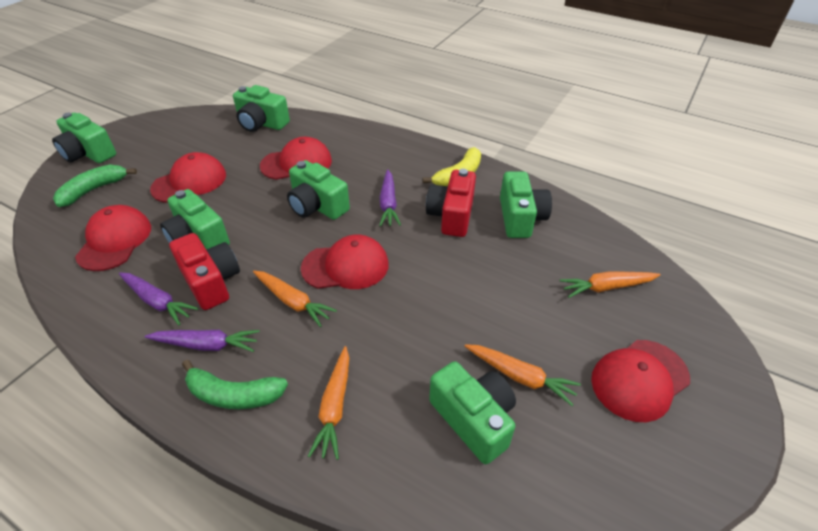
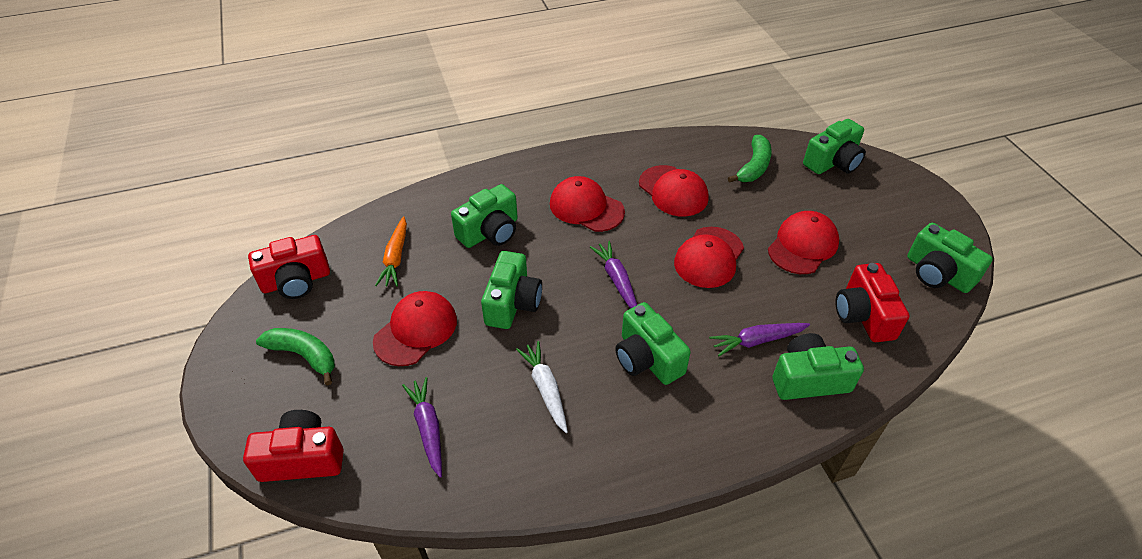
orange carrot: [253,271,337,327] [308,346,349,460] [465,344,581,406] [560,271,661,298] = 4 -> [375,216,407,287] = 1
red camera: [169,233,240,310] [426,169,476,237] = 2 -> [243,410,344,482] [248,235,330,299] [836,263,909,342] = 3
white carrot: none = 0 -> [516,341,568,433] = 1
yellow banana: [423,147,481,186] = 1 -> none = 0

